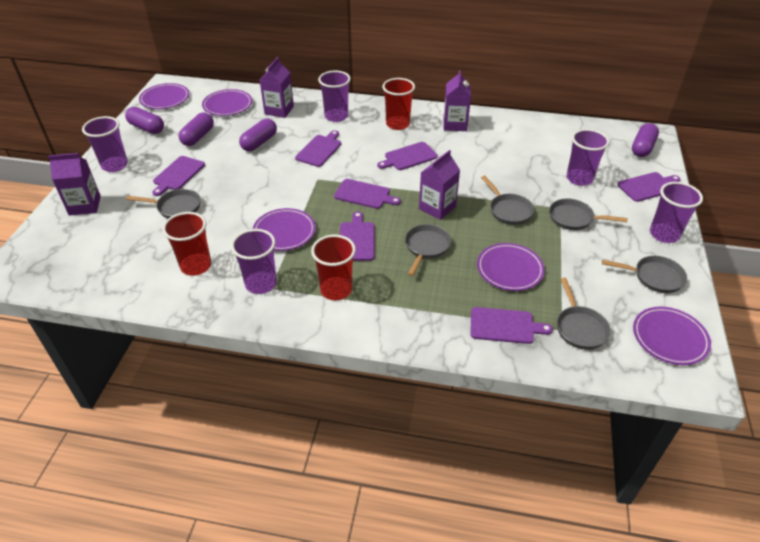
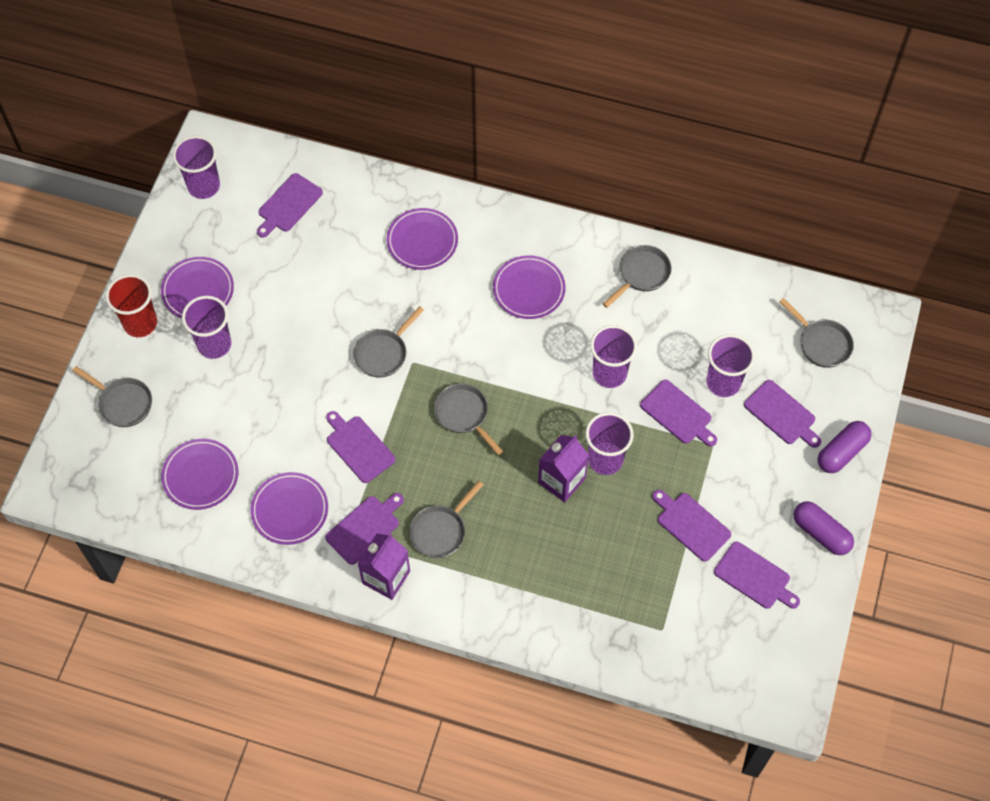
purple capsule: [125,107,164,134] [178,113,214,146] [239,119,277,151] [632,123,659,157] = 4 -> [794,501,854,555] [818,421,872,473] = 2
purple carton: [48,153,101,216] [260,57,294,118] [419,150,460,220] [443,70,471,131] = 4 -> [358,533,410,600] [538,435,589,502] = 2
red cup: [162,212,212,276] [311,235,356,300] [382,78,415,130] = 3 -> [105,274,157,337] = 1

